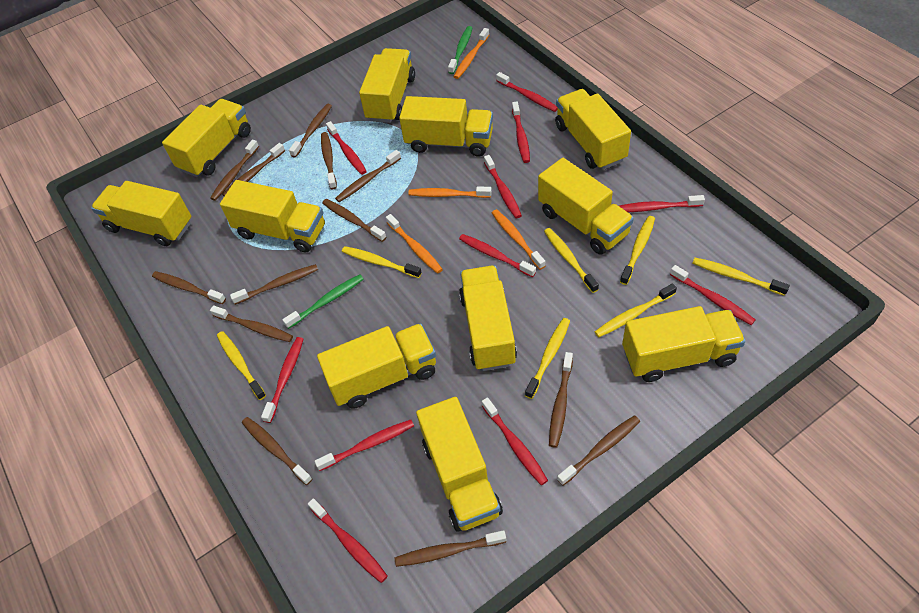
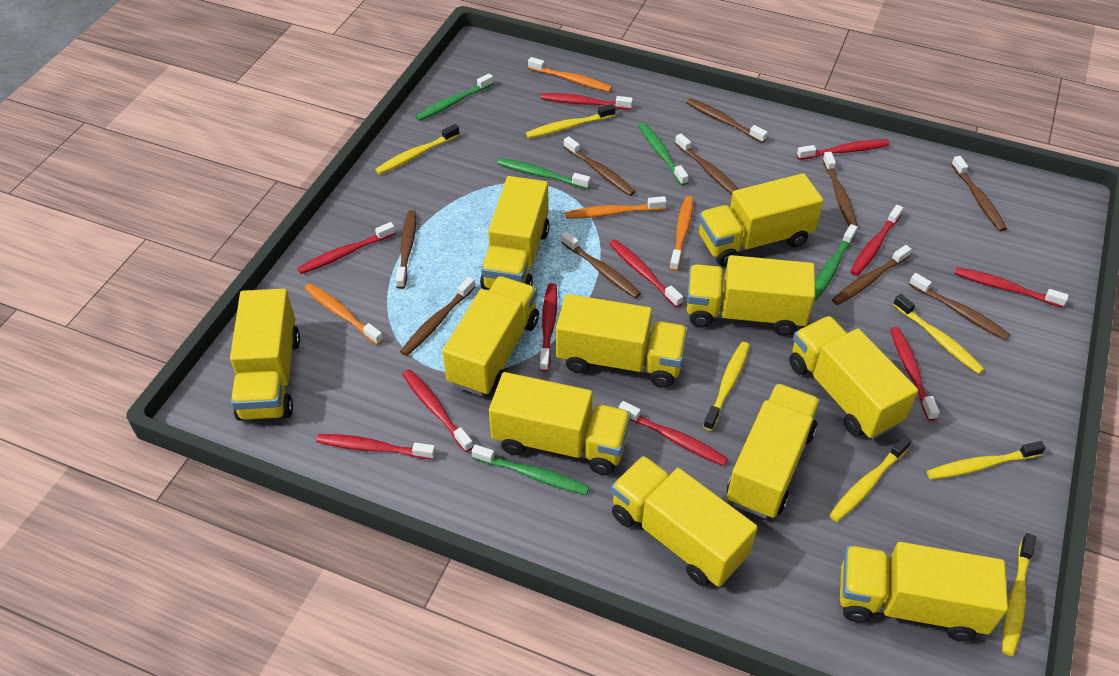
brown toothbrush: [152,271,226,304] [210,140,259,201] [210,306,293,342] [222,143,285,196] [230,264,318,305] [242,417,312,485] [289,104,332,158] [321,132,337,190] [322,199,386,242] [335,150,401,202] [395,530,506,567] [549,352,573,448] [557,415,640,486] = 13 -> [396,210,416,289] [400,277,475,356] [561,231,641,299] [564,136,636,196] [675,134,739,194] [686,98,768,143] [822,152,857,226] [832,245,911,305] [909,273,1011,341] [951,156,1007,231] = 10
green toothbrush: [282,274,364,329] [448,26,472,74] = 2 -> [415,73,494,121] [471,445,589,495] [497,158,591,189] [638,122,689,186] [814,224,858,300] = 5

